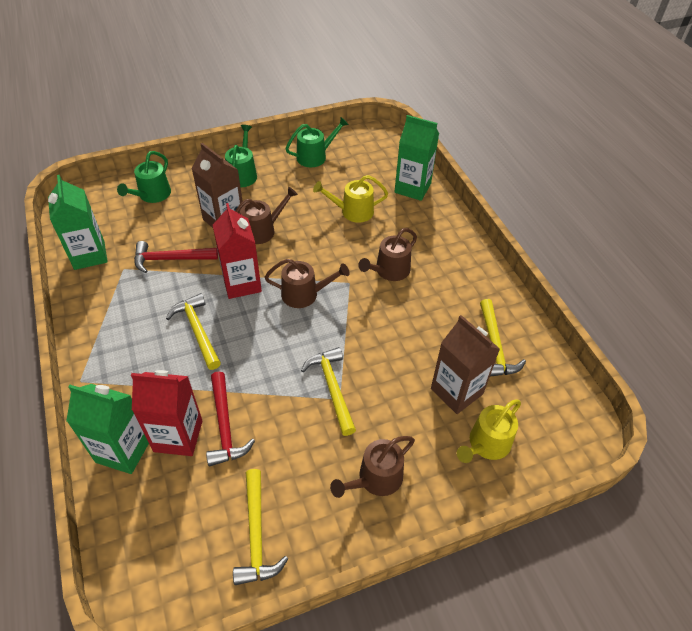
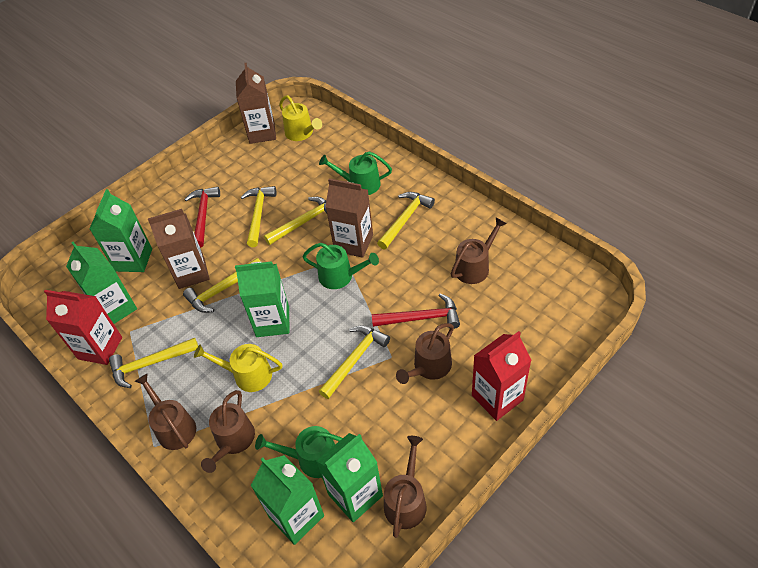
brown carton: [192,143,243,228] [431,315,500,414] = 2 -> [148,209,210,289] [236,63,276,144] [326,178,373,258] = 3
brown watering can: [235,186,298,244] [265,259,350,308] [330,436,415,498] [358,228,417,281] = 4 -> [135,373,196,450] [201,390,255,473] [384,436,427,538] [396,323,454,384] [451,218,507,284] = 5
green carton: [48,175,108,270] [66,384,149,474] [395,115,439,201] = 3 -> [66,242,137,324] [89,189,152,272] [235,261,289,337] [251,455,324,545] [316,433,383,522] = 5
yellow hammer: [166,293,221,370] [233,469,288,585] [301,347,356,436] [480,299,526,377] = 4 -> [109,338,198,388] [183,258,261,313] [241,186,276,247] [264,197,327,245] [319,325,390,399] [377,192,435,249] = 6

